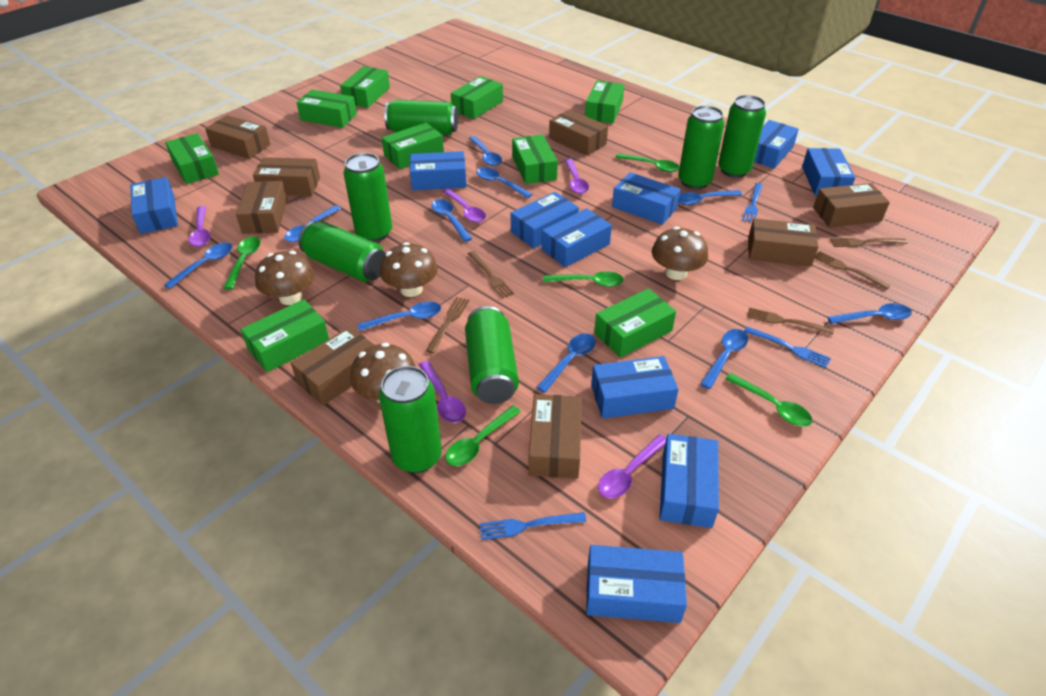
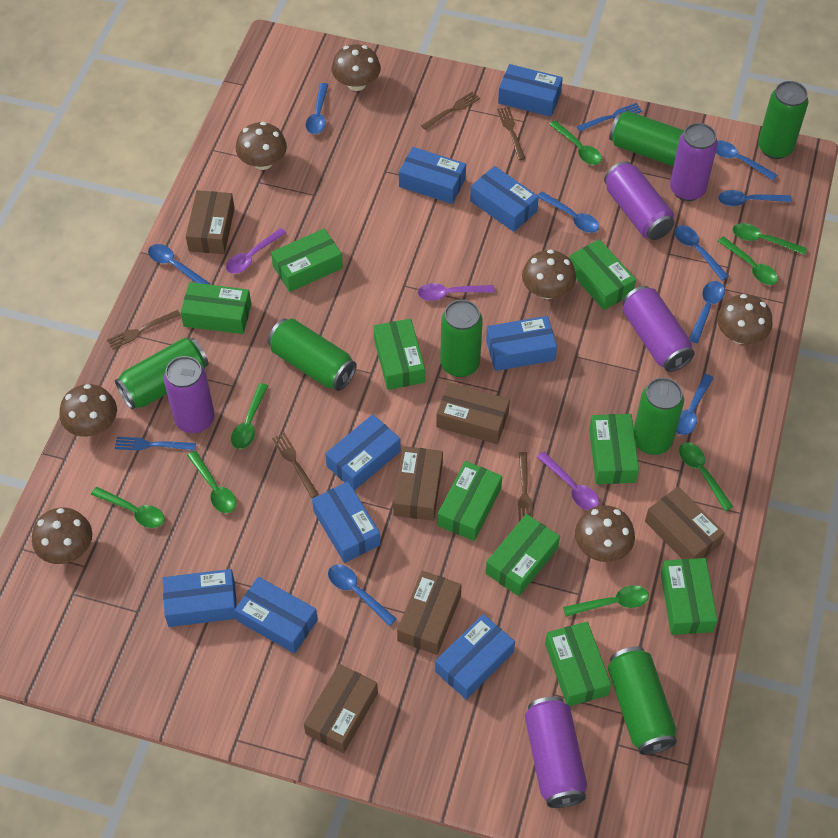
blue box: [130,177,178,234] [410,151,467,191] [511,192,579,249] [541,208,612,267] [586,545,687,623] [591,356,679,419] [612,172,681,225] [660,434,719,528] [754,120,799,169] [802,148,855,196] = 10 -> [163,569,237,627] [235,577,318,654] [312,482,381,563] [325,414,401,491] [399,147,466,204] [435,614,515,700] [470,166,539,232] [486,316,557,371] [498,64,563,117] = 9
blue fork: [479,512,587,540] [742,183,763,222] [744,327,831,368] = 3 -> [115,437,196,451] [577,103,642,131] = 2
blue spoon: [164,242,232,289] [284,205,341,242] [357,302,441,331] [432,199,472,242] [469,136,502,166] [476,167,533,198] [536,333,596,393] [678,190,742,205] [700,329,748,389] [827,303,912,324] = 10 -> [148,244,210,284] [306,83,328,134] [328,564,397,626] [538,192,599,233] [674,225,729,281] [676,374,713,435] [689,281,725,343] [716,141,777,181] [718,190,792,206] = 9
brown box: [205,115,270,159] [236,181,287,234] [253,157,320,196] [291,326,374,406] [528,394,582,479] [549,109,608,156] [748,218,818,267] [813,183,890,228] = 8 -> [186,190,235,254] [304,664,378,753] [393,446,443,521] [397,571,462,655] [436,382,510,444] [645,487,725,559] = 6
brown mushroom: [255,251,315,305] [350,343,416,403] [380,242,438,297] [652,227,708,280] = 4 -> [32,507,92,564] [59,384,117,437] [236,122,287,170] [331,44,381,91] [522,249,576,299] [575,505,635,562] [717,294,773,344] = 7
green spoon: [224,236,261,290] [445,405,521,466] [543,271,624,287] [615,153,680,172] [725,373,812,427] = 5 -> [91,487,164,528] [187,451,236,513] [231,383,268,449] [549,120,602,165] [563,585,649,617] [679,442,733,511] [718,236,778,285] [733,223,807,255] = 8
purple can: none = 0 -> [164,356,215,433] [525,697,587,808] [604,161,675,240] [623,286,695,372] [670,123,718,201] = 5
purple spoon: [189,206,211,247] [419,361,466,423] [443,189,486,223] [565,159,589,194] [598,434,666,498] = 5 -> [226,228,286,274] [418,283,495,301] [537,451,599,510] = 3

